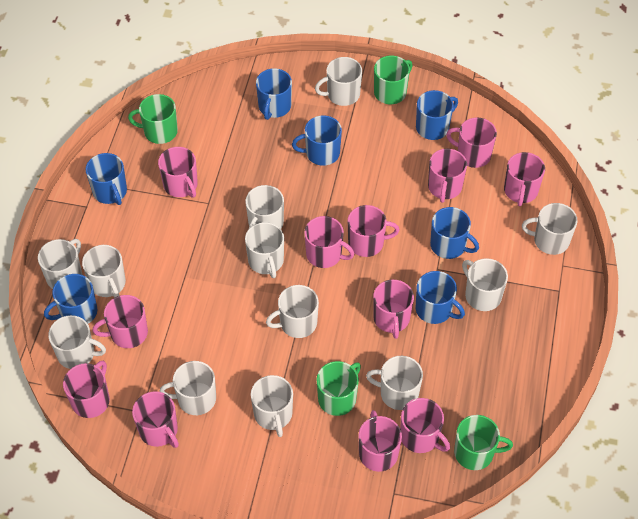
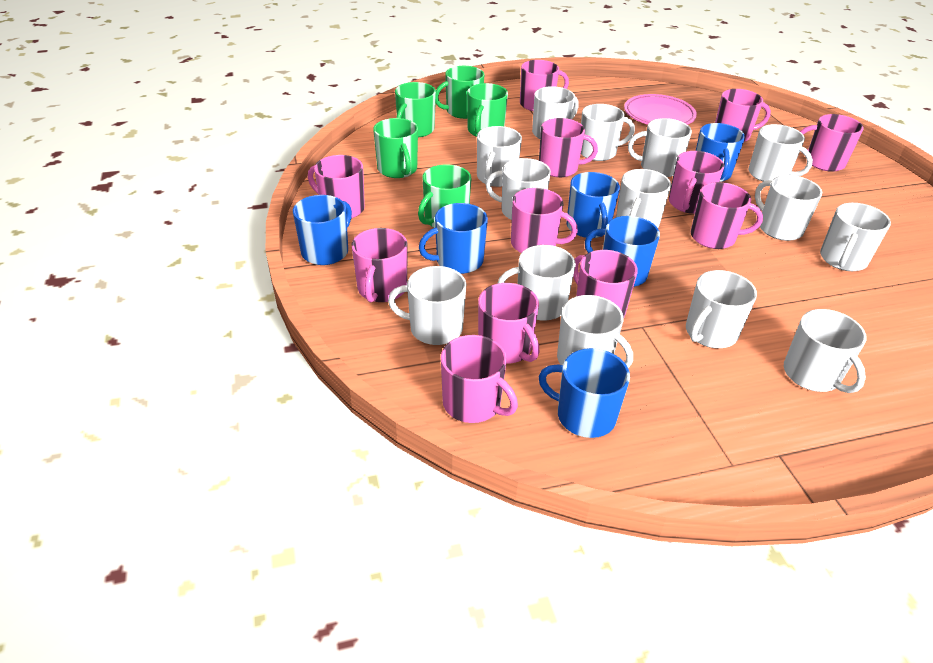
blue mug: [44,274,97,324] [86,153,127,205] [256,68,292,120] [292,115,342,166] [416,90,458,140] [416,271,465,324] [430,207,479,259] = 7 -> [293,195,352,265] [419,203,488,274] [539,348,630,438] [566,172,620,238] [585,216,660,287] [695,123,745,182] = 6
green mug: [128,94,178,144] [316,361,361,416] [374,56,413,104] [454,415,513,470] = 4 -> [373,118,418,178] [395,82,436,137] [418,164,472,228] [436,66,485,119] [467,83,508,137] = 5
pink plate: none = 0 -> [624,94,697,125] = 1
white mug: [38,239,82,289] [48,315,106,369] [82,245,126,298] [159,361,216,415] [245,185,284,229] [245,222,284,278] [251,375,293,437] [266,285,319,338] [315,57,362,106] [366,356,423,410] [462,258,508,311] [522,203,578,255] = 12 -> [388,266,466,345] [477,126,522,187] [486,158,551,220] [497,245,576,321] [532,86,579,139] [557,295,633,368] [581,104,635,161] [616,169,671,228] [628,118,692,177] [686,270,757,348] [749,124,813,182] [755,175,822,241] [784,309,867,393] [820,203,891,271] = 14

